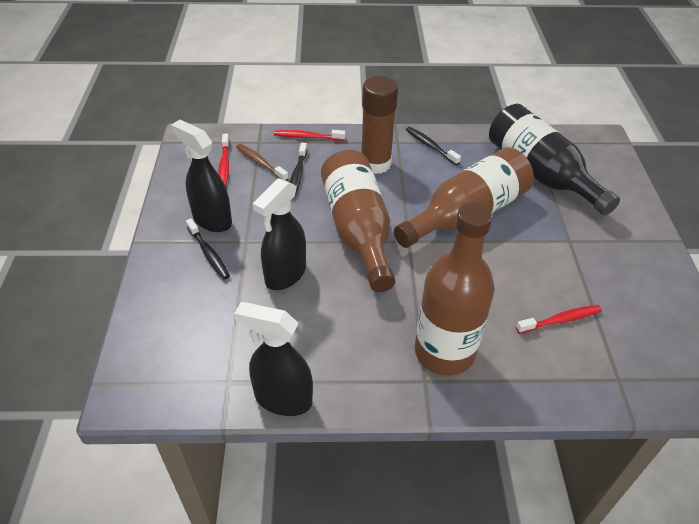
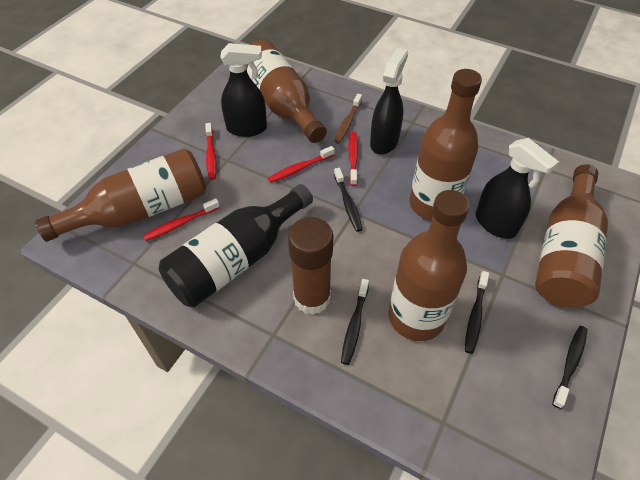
black toothbrush: [186,218,230,280] [290,143,307,195] [406,127,461,165] = 3 -> [334,168,363,232] [341,279,369,365] [465,271,489,354] [552,326,587,409] = 4
brown bottle: [321,150,395,292] [394,147,534,248] [415,202,494,376] = 3 -> [35,148,206,242] [246,40,327,143] [388,190,470,341] [410,69,482,221] [535,164,608,308] = 5
red toothbrush: [218,134,230,186] [274,130,345,141] [516,305,602,334] = 3 -> [143,198,220,241] [205,123,217,180] [268,146,335,183] [348,131,358,186] = 4

